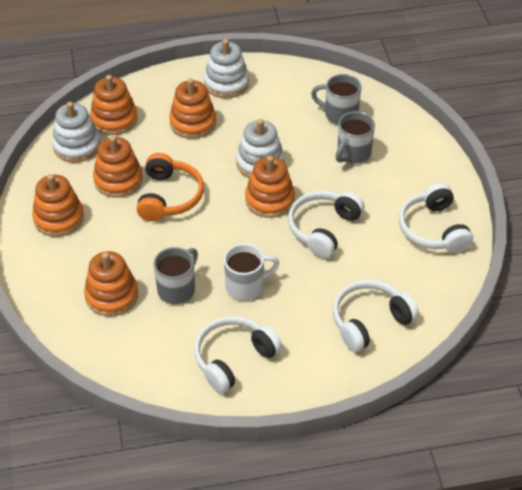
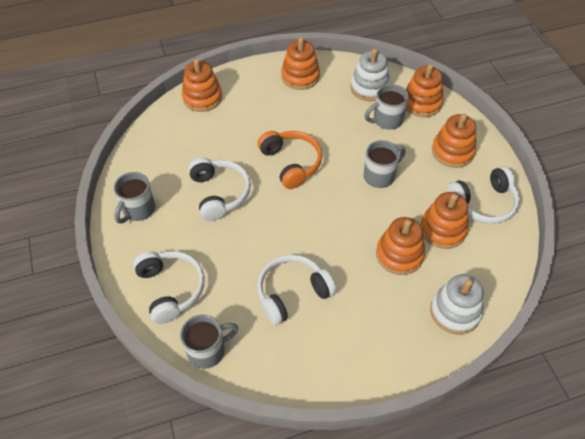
grey mug: [154,247,198,304] [311,74,361,125] [335,111,375,164] = 3 -> [114,172,155,224] [180,315,238,369] [364,140,406,188] [365,84,409,130] = 4
white mug: [224,244,279,301] = 1 -> none = 0
white stacking toy: [52,102,101,163] [204,39,249,98] [236,119,284,178] = 3 -> [350,49,390,101] [430,274,483,334] = 2

